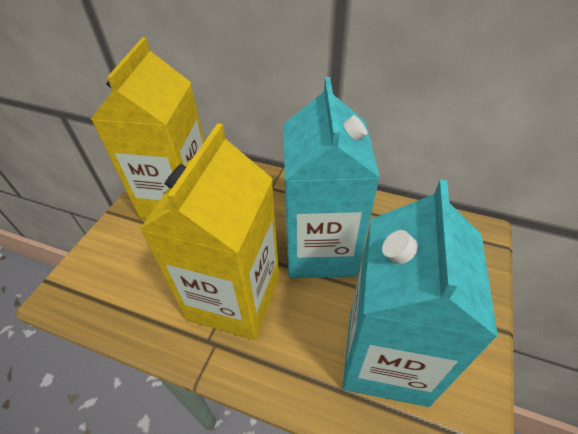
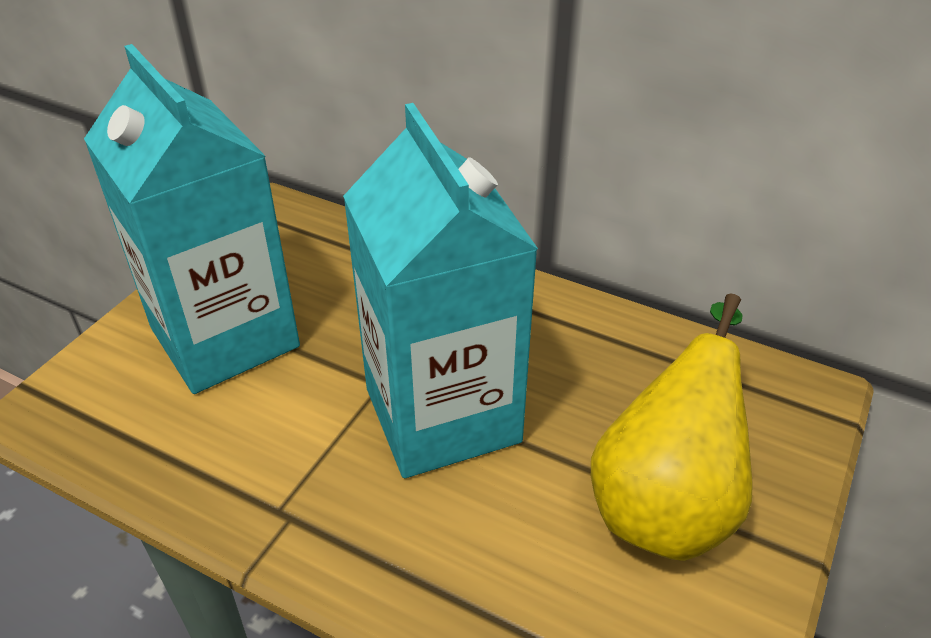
yellow carton: [91,37,204,219] [139,123,279,340] = 2 -> none = 0
yellow pear: none = 0 -> [591,294,753,561] = 1

